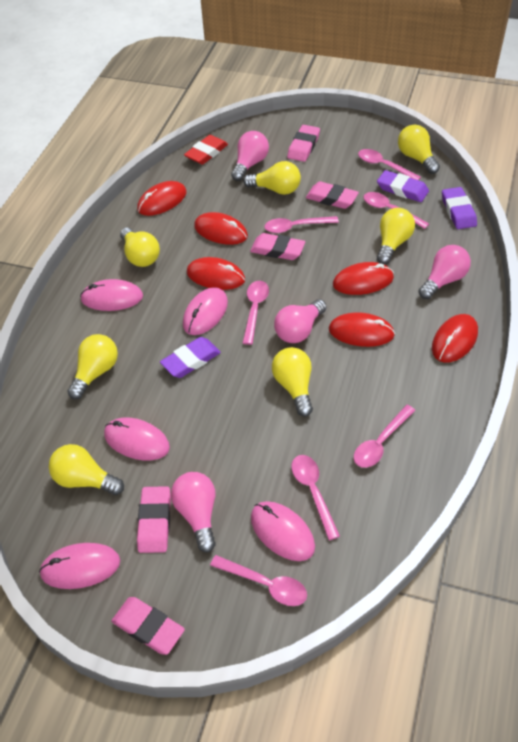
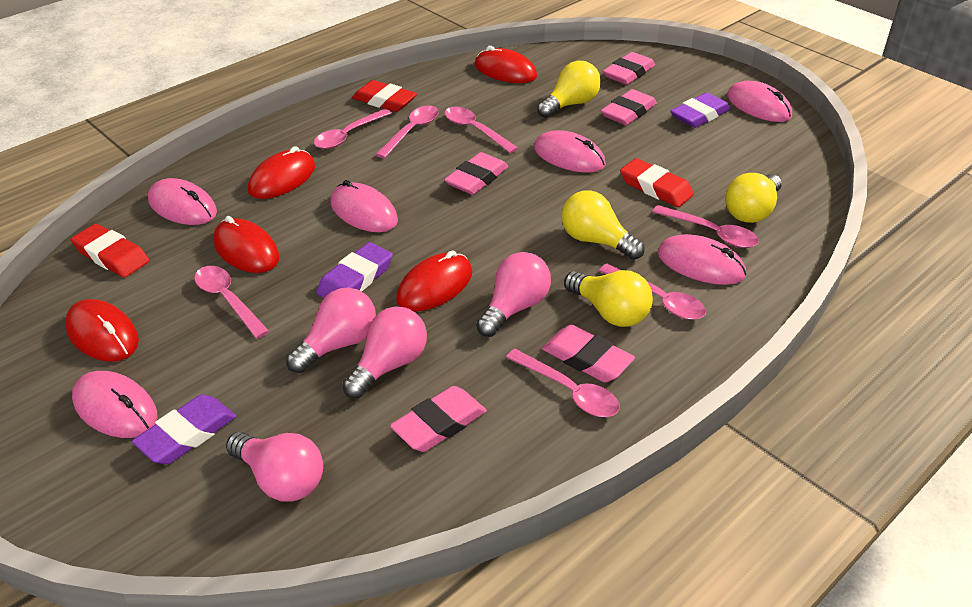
pink mouse: [39,543,120,589] [80,279,143,311] [104,418,170,460] [183,287,228,335] [251,501,315,561] = 5 -> [72,371,157,438] [148,178,217,225] [330,180,398,232] [534,130,606,173] [657,234,746,285] [727,81,792,122] = 6
red eraser: [184,135,228,165] = 1 -> [71,224,149,278] [352,80,417,112] [620,158,694,207] = 3
red mouse: [137,181,186,216] [187,257,245,290] [194,212,248,245] [329,312,395,347] [333,262,394,295] [432,314,478,363] = 6 -> [65,299,139,362] [213,216,279,273] [248,146,315,199] [396,250,472,312] [475,46,537,83] = 5
yellow light bulb: [49,444,124,495] [67,334,118,400] [120,227,160,267] [243,161,301,195] [272,347,313,417] [377,208,415,264] [398,125,440,174] = 7 -> [537,60,601,118] [561,190,645,260] [564,270,653,327] [725,173,782,223] = 4

